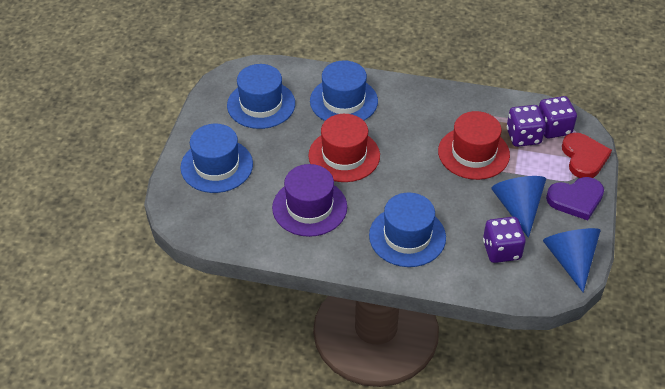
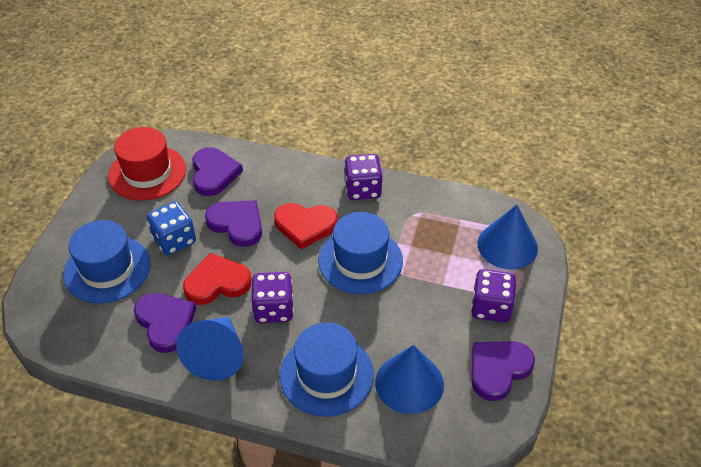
blue cone: [491,176,546,238] [543,228,601,292] = 2 -> [176,317,244,381] [375,345,444,414] [477,204,538,269] = 3
blue dice: none = 0 -> [147,201,196,255] = 1
blue hat: [180,124,253,193] [227,64,295,129] [310,61,378,121] [369,192,446,267] = 4 -> [64,220,151,304] [280,323,374,417] [319,212,403,294] = 3
purple hat: [272,164,347,237] = 1 -> none = 0
purple heart: [546,177,604,220] = 1 -> [134,293,196,353] [192,147,243,196] [205,200,262,247] [472,341,535,401] = 4
red hat: [308,114,380,182] [438,111,510,180] = 2 -> [108,127,186,201] = 1
red heart: [562,133,612,178] = 1 -> [183,253,252,305] [274,203,338,249] = 2

